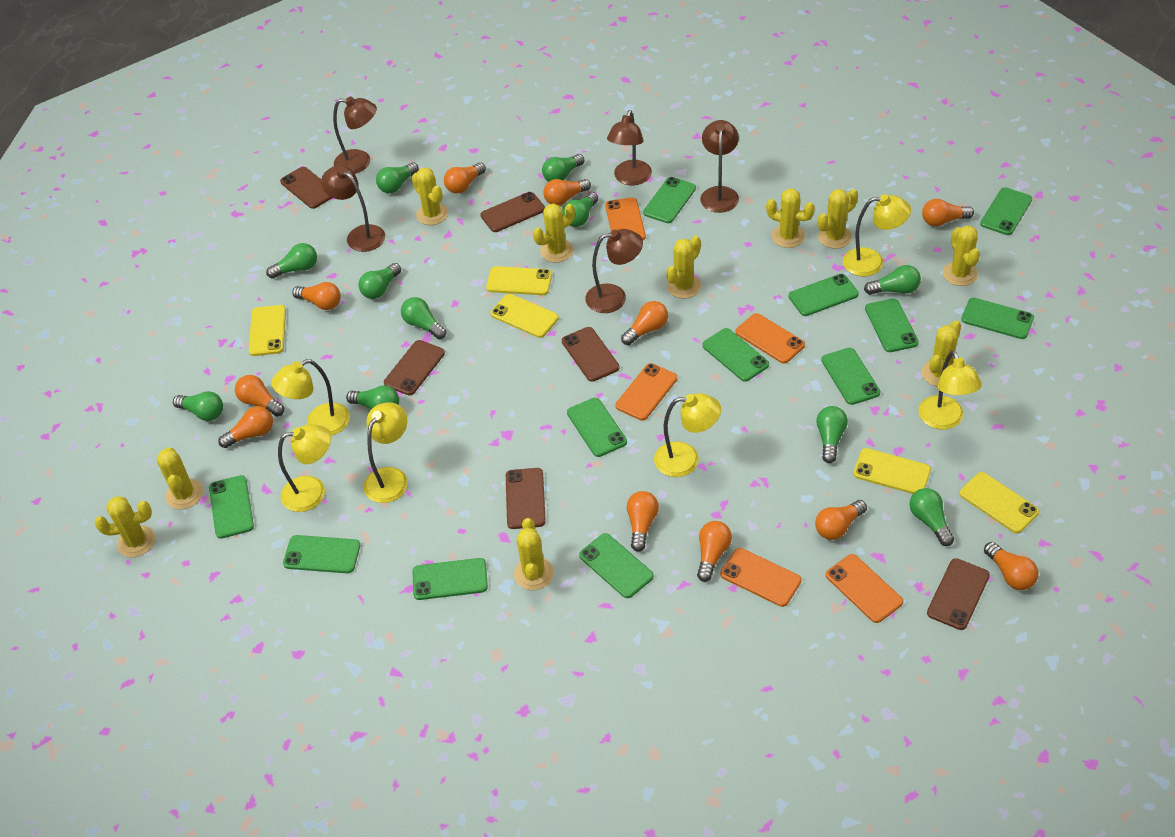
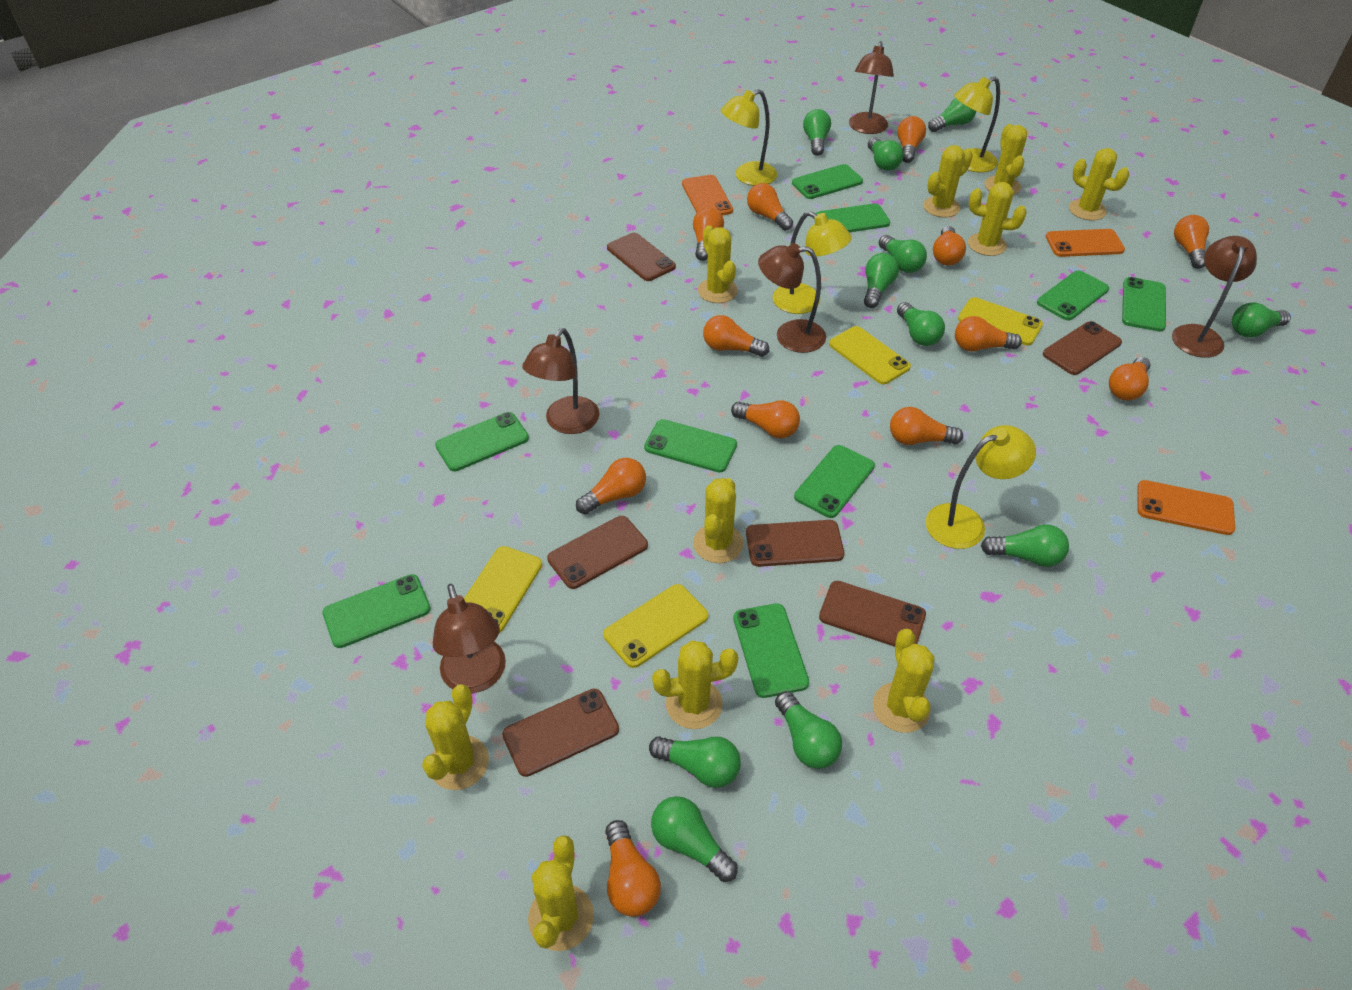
green phone: [209,475,254,539] [283,535,360,573] [412,558,488,600] [567,398,627,457] [579,533,654,598] [643,177,696,223] [702,328,769,382] [789,274,859,316] [821,348,880,405] [865,299,919,352] [961,298,1034,339] [980,187,1032,235] = 12 -> [322,574,431,648] [435,412,529,471] [644,419,737,473] [733,603,809,698] [792,164,863,199] [794,445,875,518] [816,203,890,232] [1037,270,1109,321] [1122,277,1166,331] = 9
orange light bulb: [218,406,273,448] [235,375,284,417] [292,282,341,310] [444,162,486,193] [543,179,591,206] [621,301,668,345] [627,491,659,552] [697,521,732,582] [815,500,867,540] [922,199,974,227] [984,542,1039,590] = 11 -> [576,458,646,514] [605,820,661,917] [693,208,724,261] [703,315,769,357] [731,400,800,439] [747,183,793,231] [890,407,963,445] [897,116,926,163] [933,226,966,266] [955,316,1022,352] [1109,357,1151,401] [1174,215,1209,269] = 12
orange phone: [605,197,646,240] [615,363,677,421] [720,548,802,607] [736,313,805,364] [826,554,903,623] = 5 -> [682,175,733,215] [1045,229,1125,257] [1137,480,1235,535] = 3
yellow lamp: [271,359,350,436] [278,424,331,512] [363,402,408,503] [654,393,721,477] [843,194,911,276] [918,350,982,430] = 6 -> [721,89,777,186] [772,211,852,314] [926,425,1036,549] [954,77,1000,172] = 4
yellow phone: [249,305,286,356] [486,266,552,295] [490,294,559,338] [853,448,931,494] [960,472,1039,534] = 5 -> [464,546,542,633] [603,584,708,668] [829,326,911,385] [958,297,1043,345] = 4

